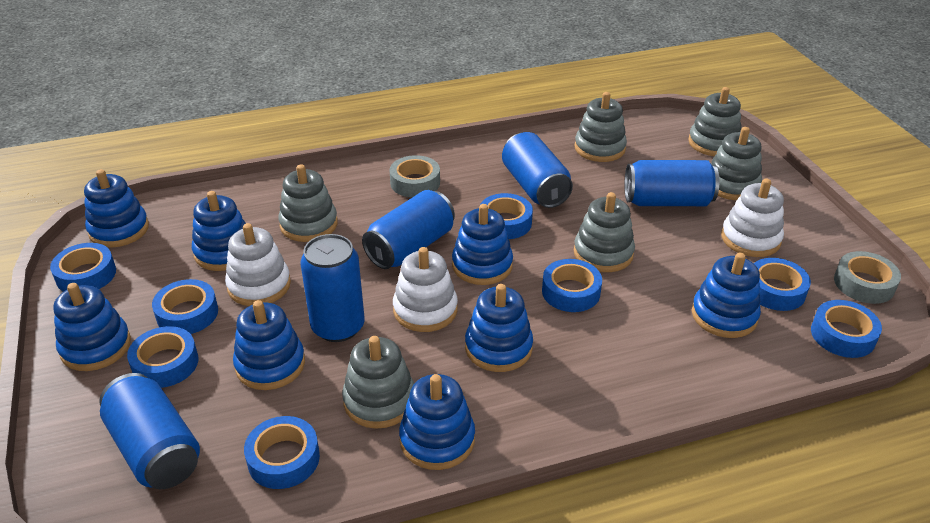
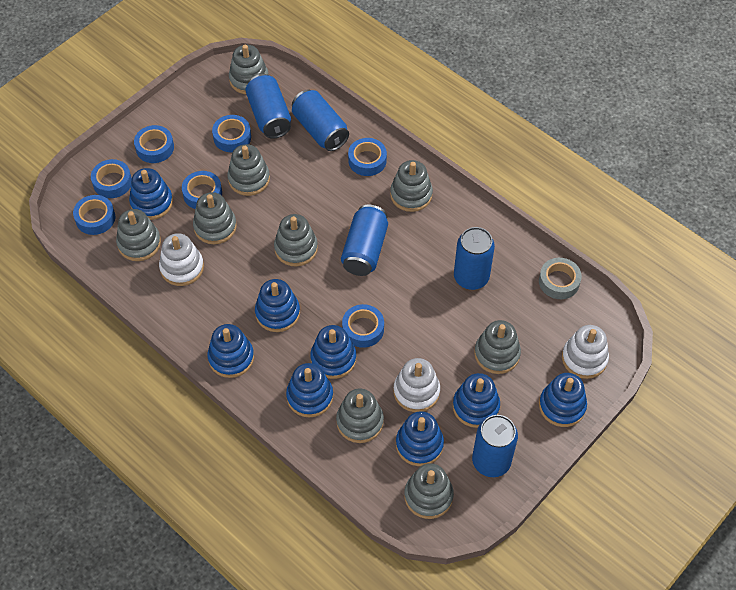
blue tape: [50,243,116,292] [127,326,199,388] [152,279,218,334] [244,416,320,489] [480,193,533,239] [542,259,602,312] [754,258,811,311] [811,300,882,358] = 8 -> [73,195,115,235] [91,159,132,198] [134,125,174,163] [182,171,222,209] [212,115,251,152] [342,304,384,348] [348,138,387,176] = 7
grey stacking toy: [278,164,338,242] [342,336,414,429] [574,192,635,272] [575,92,627,162] [688,87,741,156] [711,127,762,200] = 6 -> [116,209,161,261] [193,192,237,244] [227,144,270,196] [229,45,268,94] [274,214,318,266] [336,388,384,443] [390,160,433,212] [404,464,454,519] [474,320,521,374] = 9
grey tape: [390,155,440,198] [834,251,901,304] = 2 -> [539,258,582,299] = 1

